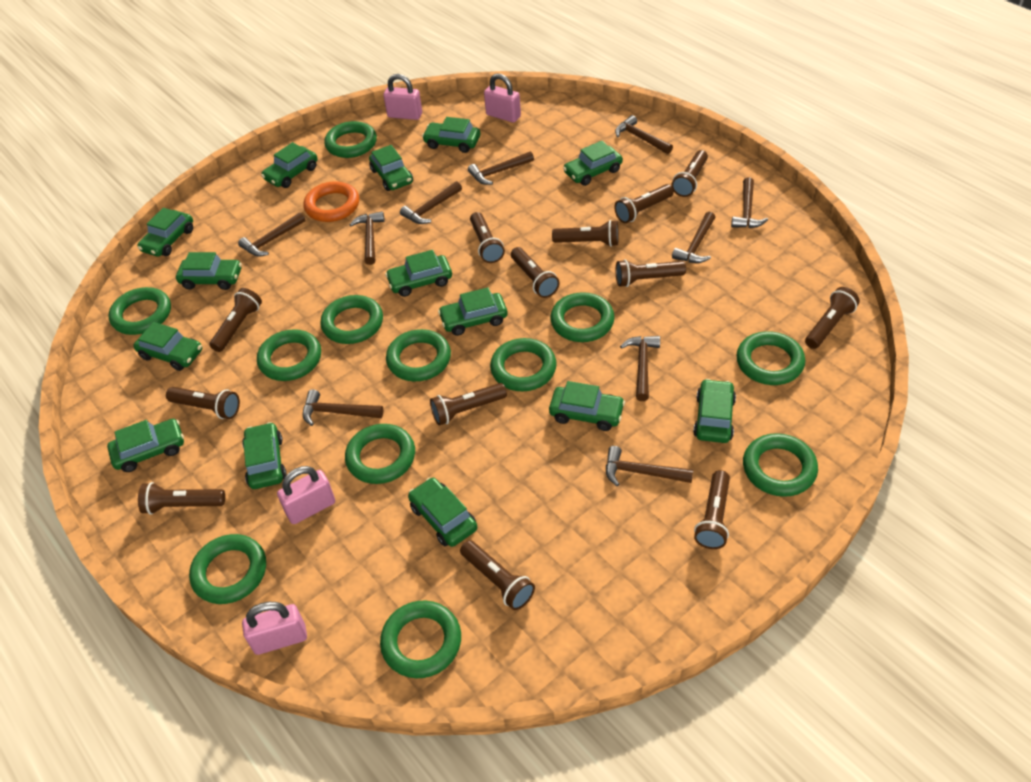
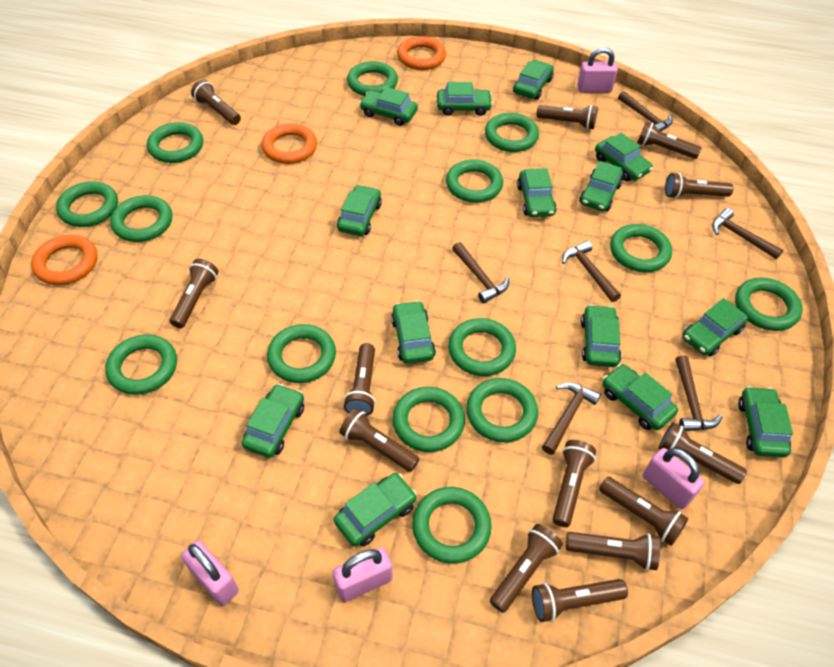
brown hammer: [238,213,305,257] [303,390,383,426] [350,211,385,265] [400,181,462,224] [468,151,534,185] [606,446,693,486] [615,115,673,154] [620,336,660,401] [672,212,715,263] [731,177,768,228] = 10 -> [452,242,509,303] [542,382,601,455] [562,241,621,302] [618,91,673,132] [676,355,722,431] [712,208,783,259] = 6
green ring: [108,287,171,335] [189,534,266,604] [257,329,321,381] [320,295,383,344] [324,121,377,158] [345,424,415,484] [380,600,461,678] [386,329,451,381] [490,338,557,391] [550,292,615,342] [736,331,805,385] [743,433,818,497] = 12 -> [56,181,118,227] [105,334,177,395] [110,195,172,242] [147,122,203,163] [267,324,336,383] [347,61,398,96] [392,387,465,452] [412,487,492,564] [446,159,503,203] [448,318,516,376] [466,378,538,442] [485,113,539,152] [610,224,672,272] [735,278,803,331] = 14
orange ring: [304,181,359,222] = 1 -> [31,235,97,285] [262,123,317,164] [397,36,446,70] = 3

